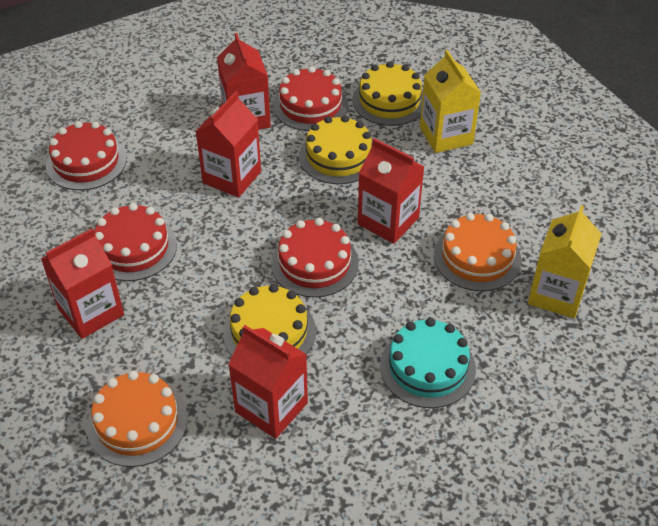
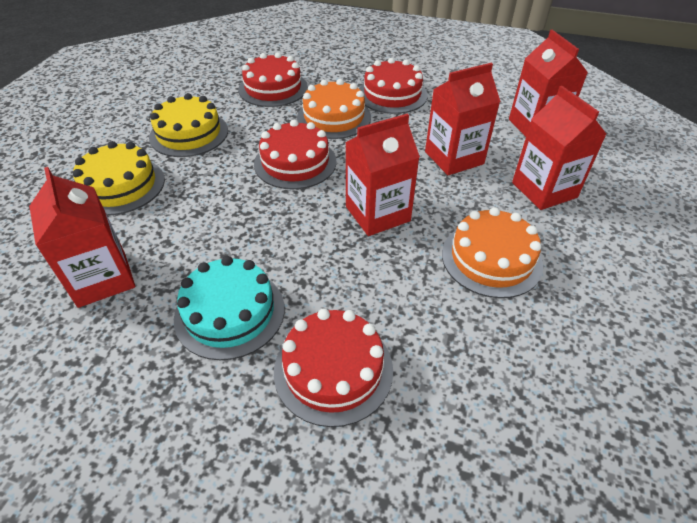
yellow cake: [223,284,316,356] [299,115,372,184] [353,61,423,126] = 3 -> [73,141,165,216] [149,93,228,157] = 2
yellow carton: [420,50,481,153] [528,205,602,318] = 2 -> none = 0

